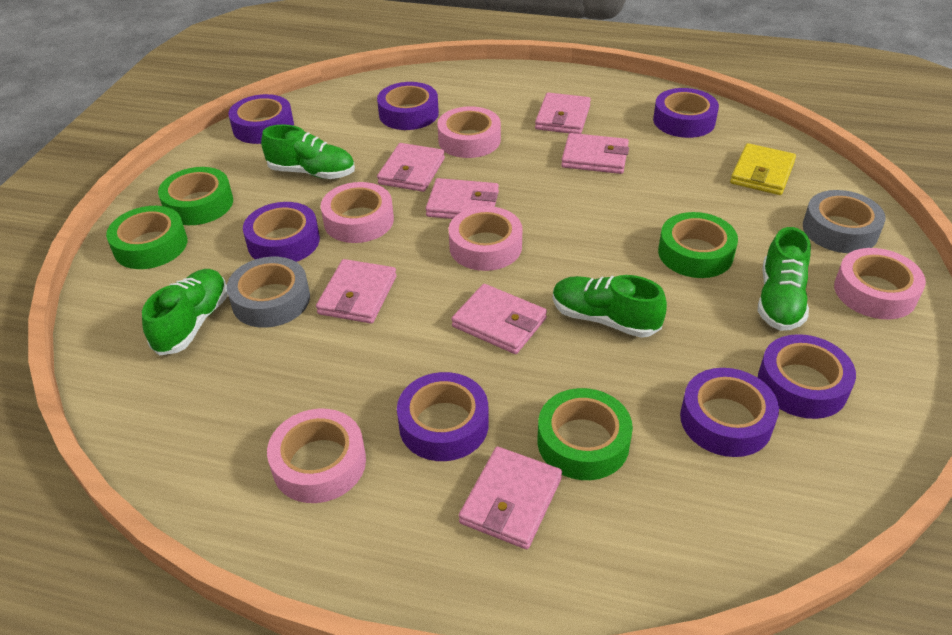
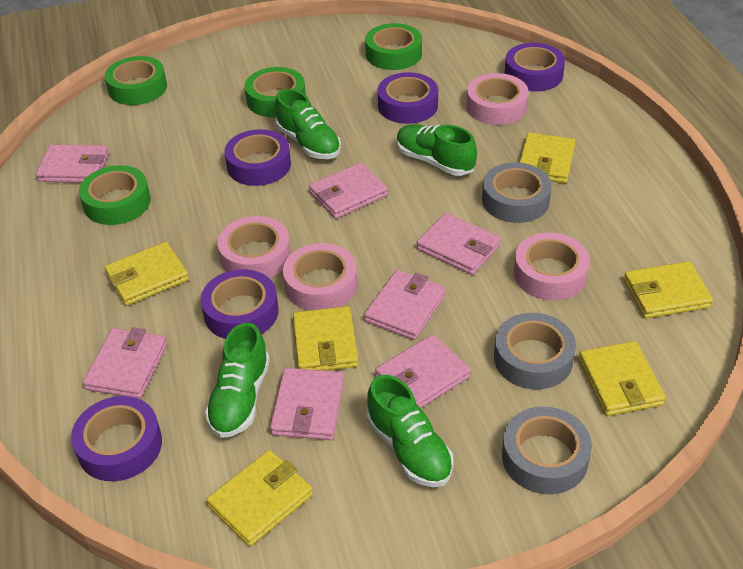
grey tape: [227,257,310,328] [803,190,886,253] = 2 -> [482,162,552,223] [494,313,576,389] [502,406,592,494] = 3
pink tape: [267,409,366,503] [321,182,394,243] [437,106,501,158] [448,206,522,271] [834,248,926,319] = 5 -> [218,216,291,278] [283,243,357,310] [466,73,529,125] [514,232,590,300] = 4
purple tape: [228,94,294,144] [243,202,320,262] [377,82,439,130] [397,372,489,461] [653,88,719,138] [680,368,779,457] [758,334,856,419] = 7 -> [71,396,162,481] [201,269,279,339] [224,129,291,186] [378,72,438,124] [504,43,565,91] = 5
yellow wallet: [730,143,796,195] = 1 -> [105,242,189,306] [206,450,313,546] [293,306,359,371] [519,133,575,183] [579,341,666,416] [624,261,713,318] = 6

